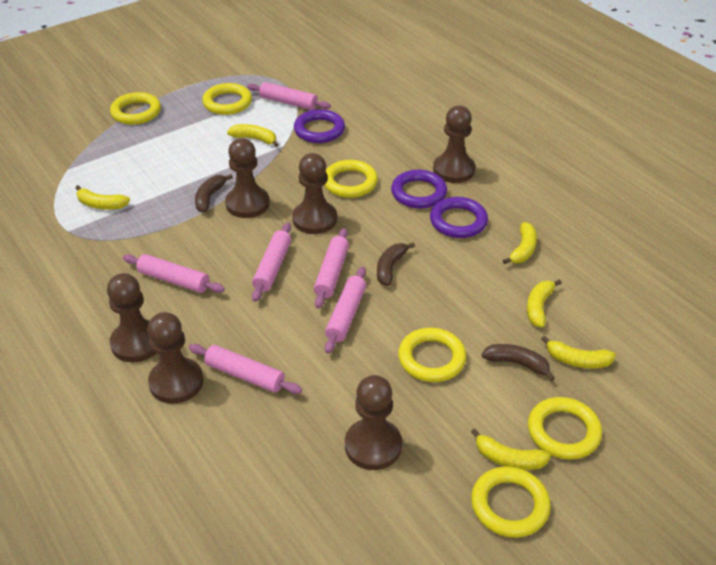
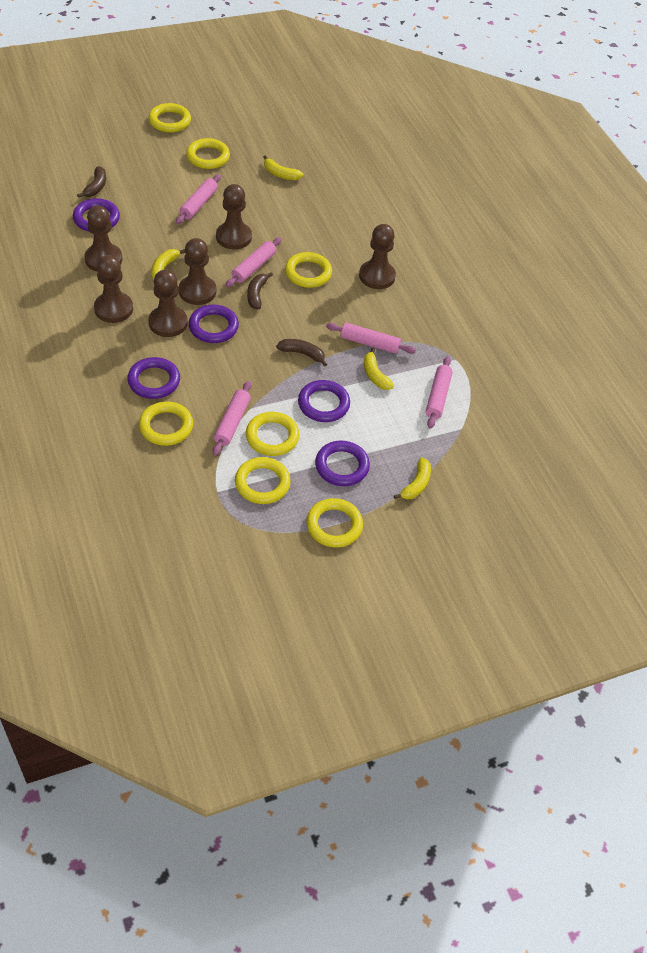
pink rolling pin: [123,254,225,293] [189,344,302,394] [247,82,331,110] [252,223,291,302] [314,228,349,308] [325,267,366,354] = 6 -> [176,174,221,224] [213,381,251,456] [225,237,282,287] [326,323,416,354] [426,356,453,429] = 5
purple ring: [294,109,345,143] [391,170,447,209] [430,197,488,238] = 3 -> [73,198,120,232] [127,357,180,399] [189,305,239,343] [298,380,350,422] [315,441,370,486] = 5
yellow banana: [76,185,130,210] [227,124,279,147] [471,428,551,470] [503,222,537,264] [527,279,562,328] [541,336,616,368] = 6 -> [151,249,185,280] [264,155,304,180] [364,348,394,390] [394,457,431,500] = 4
yellow ring: [110,92,161,125] [202,83,252,115] [324,160,378,198] [398,328,466,382] [471,466,551,538] [528,397,602,460] = 6 -> [139,401,193,446] [149,103,191,132] [186,138,230,169] [235,457,291,504] [246,412,300,456] [285,252,332,288] [306,498,363,548] = 7

